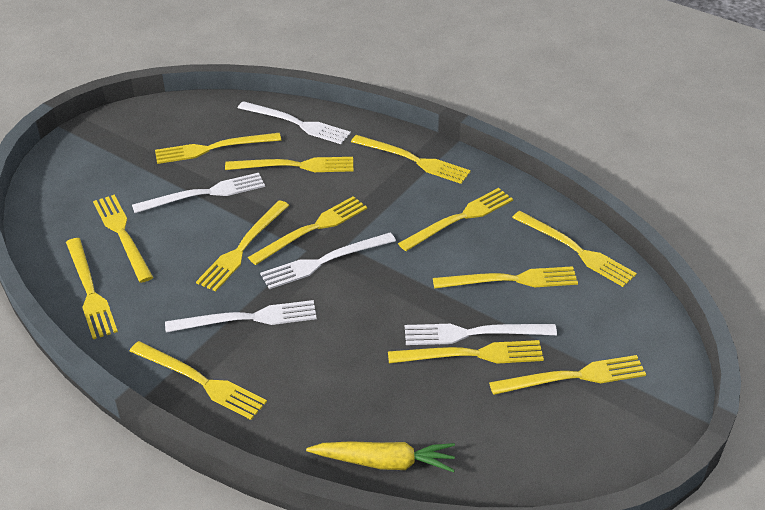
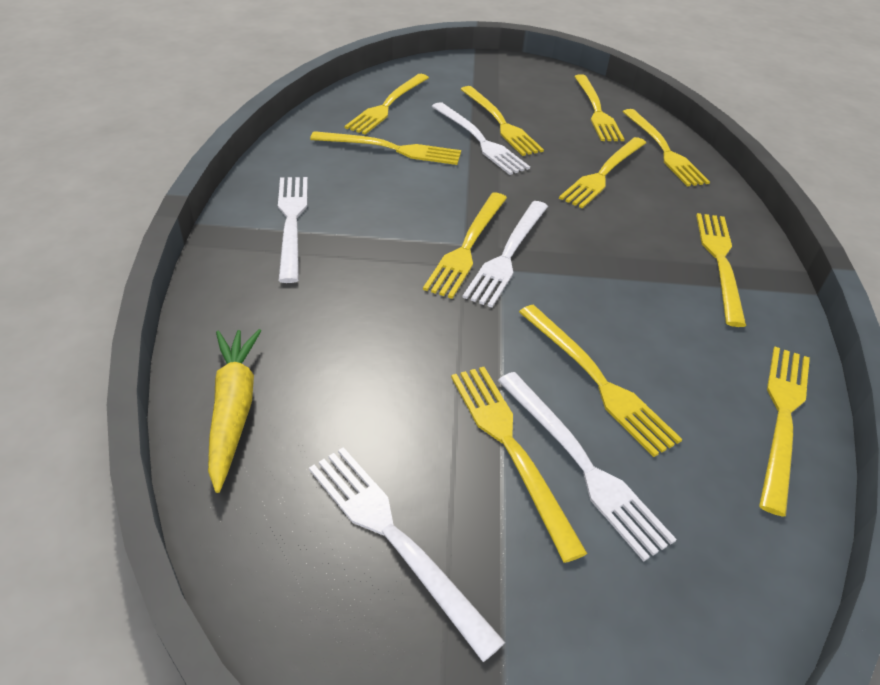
yellow fork: [66,238,118,339] [93,195,153,283] [130,341,267,420] [155,133,281,164] [196,200,289,292] [225,157,353,172] [248,196,367,265] [351,135,471,184] [388,340,544,364] [398,188,513,251] [433,266,578,289] [489,355,646,395] [512,211,637,287] = 13 -> [310,131,461,165] [344,74,429,134] [423,193,507,299] [451,367,588,563] [461,86,544,156] [519,305,682,457] [559,137,646,209] [574,74,625,141] [623,109,710,186] [696,213,746,327] [759,347,810,517] = 11

